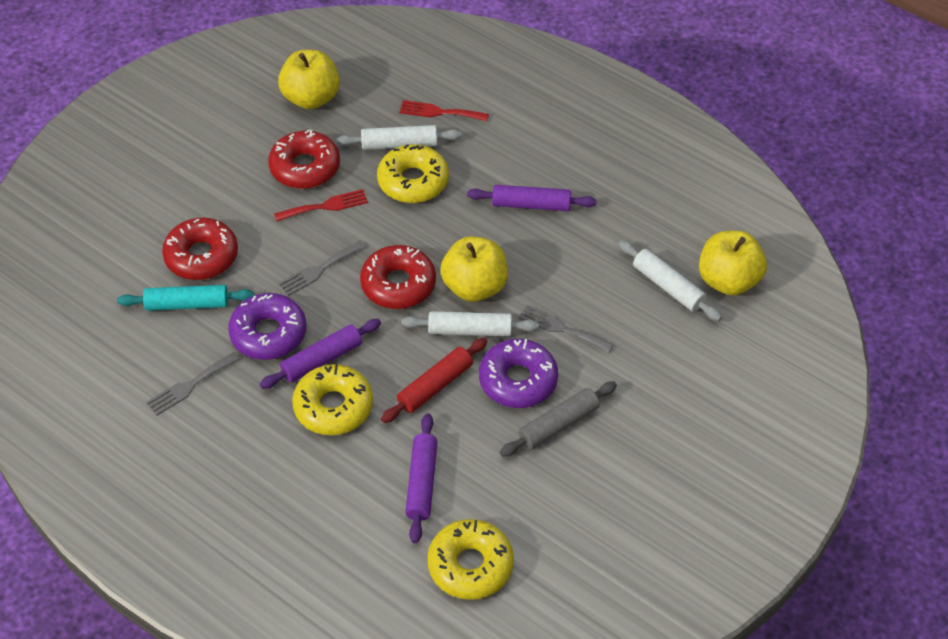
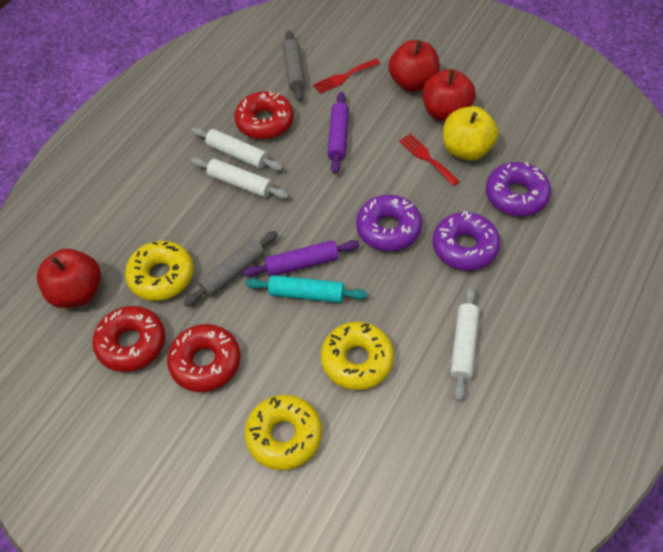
grey fork: [146,352,241,415] [278,240,366,296] [518,305,614,353] = 3 -> none = 0
grey rolling pin: [500,381,617,457] = 1 -> [184,231,277,307] [283,31,306,102] = 2
purple donut: [228,293,306,360] [479,339,558,408] = 2 -> [356,195,422,251] [433,212,501,270] [486,162,551,216] = 3
purple rolling pin: [260,319,381,389] [405,413,437,543] [467,185,596,211] = 3 -> [243,240,359,277] [327,92,349,174] = 2
red apple: none = 0 -> [37,249,101,308] [388,40,440,92] [422,69,476,121] = 3
red rolling pin: [381,338,487,423] = 1 -> none = 0
yellow apple: [278,50,340,109] [440,236,508,302] [699,231,767,296] = 3 -> [443,106,498,161] = 1

